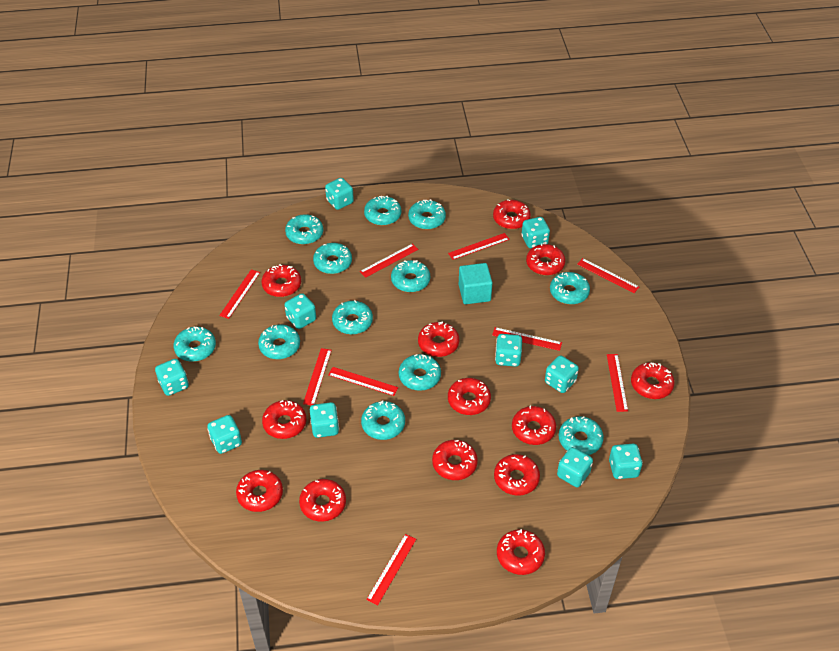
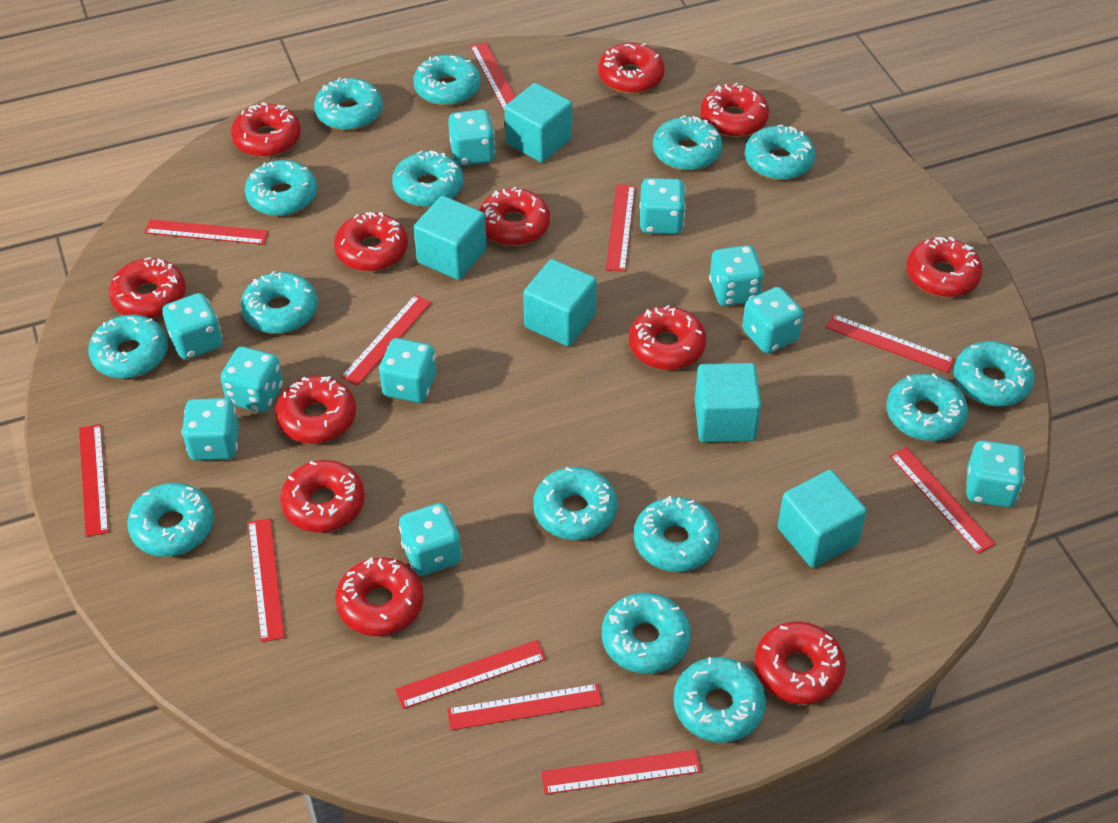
red donut: [236,470,283,512] [261,264,301,297] [262,400,306,439] [299,479,346,522] [418,321,459,357] [432,440,478,480] [448,378,491,415] [493,199,531,229] [494,454,540,496] [497,529,545,575] [512,406,556,445] [526,243,565,276] [631,362,675,399] = 13 -> [109,257,186,319] [231,102,301,157] [275,376,356,444] [280,460,365,532] [334,212,408,271] [335,557,423,636] [479,187,550,246] [598,43,665,94] [629,305,706,370] [700,83,769,137] [754,621,846,704] [906,237,983,297] = 12
red ruler: [219,269,260,319] [303,348,332,405] [328,367,398,396] [360,243,418,278] [366,534,416,606] [448,233,510,260] [492,327,562,351] [577,258,639,293] [607,354,628,412] = 9 -> [79,424,109,537] [144,219,268,245] [248,518,285,642] [341,295,431,386] [395,640,546,709] [447,683,603,730] [470,42,515,113] [541,749,701,795] [606,184,635,272] [825,314,955,373] [889,447,995,554] = 11
turquoise cube: [459,263,493,304] = 1 -> [414,196,487,280] [504,83,572,162] [523,259,597,346] [695,363,761,442] [778,470,867,568] = 5
turquoise donut: [174,327,216,362] [258,324,300,359] [285,214,323,245] [313,243,352,274] [332,300,373,335] [361,401,405,440] [364,196,401,226] [391,260,430,292] [399,354,441,391] [408,199,446,229] [550,272,590,304] [559,416,604,455] = 12 -> [88,315,168,379] [127,483,214,557] [241,271,318,334] [245,160,317,216] [314,77,383,130] [392,150,463,207] [413,54,480,106] [533,467,617,540] [602,593,691,674] [634,496,719,572] [653,115,723,171] [673,657,766,743] [745,124,815,180] [886,373,968,441] [954,341,1035,406] = 15

